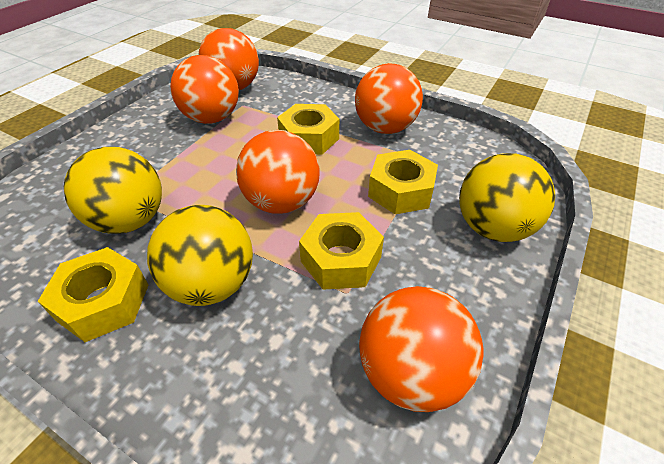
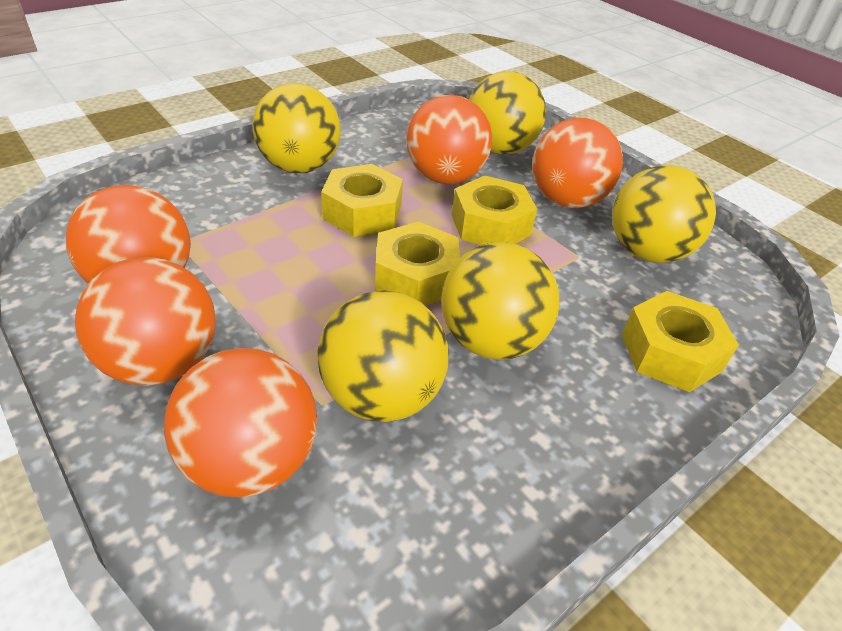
yellow ball: [64,147,162,234] [147,205,253,306] [459,153,555,242] = 3 -> [252,83,341,174] [318,291,449,422] [441,242,560,360] [469,71,546,155] [612,165,716,263] = 5

